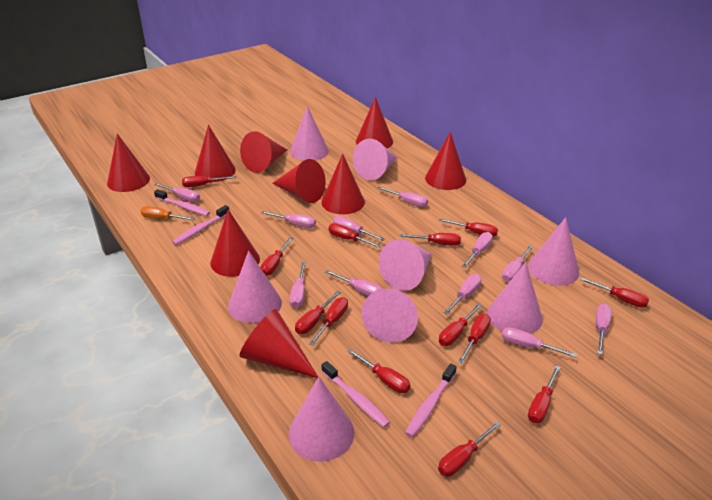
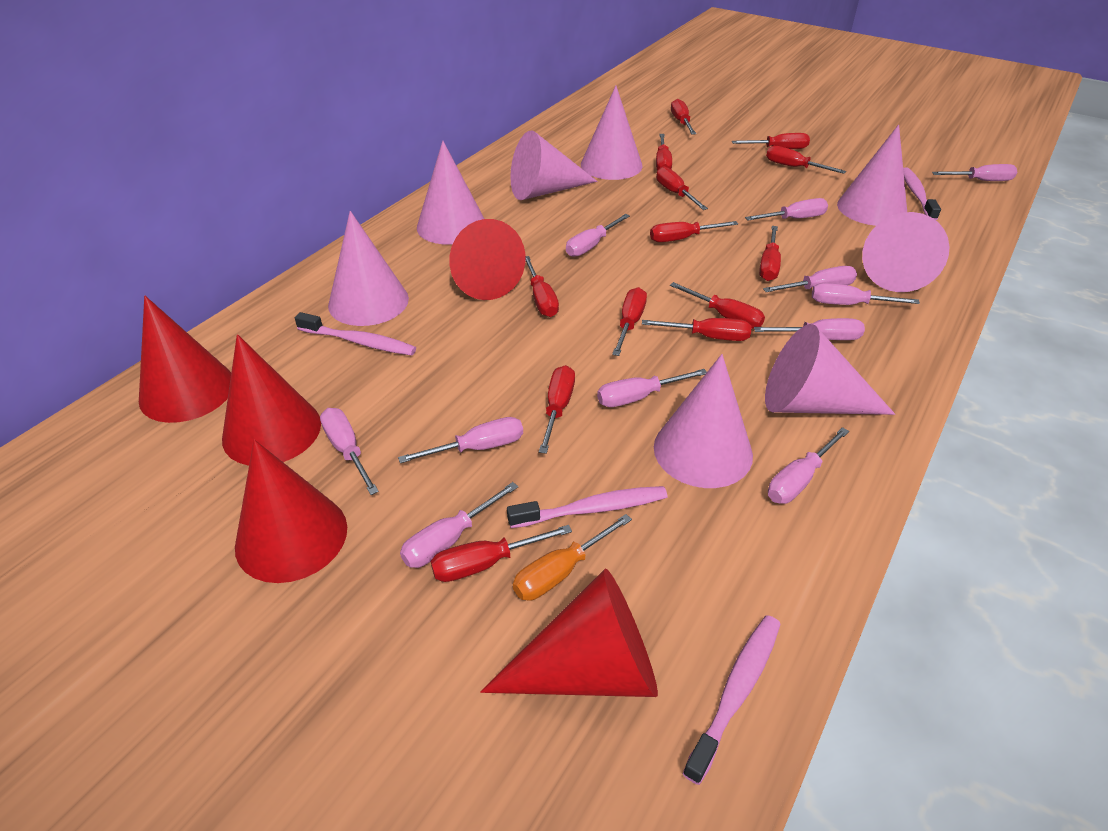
red cone: [107,133,150,192] [195,125,236,182] [210,209,260,277] [239,309,318,378] [240,131,287,173] [272,159,326,203] [321,153,365,214] [356,97,393,148] [425,132,466,190] = 9 -> [139,296,231,423] [222,334,321,466] [235,440,347,583] [449,219,526,300] [480,569,658,697] = 5

